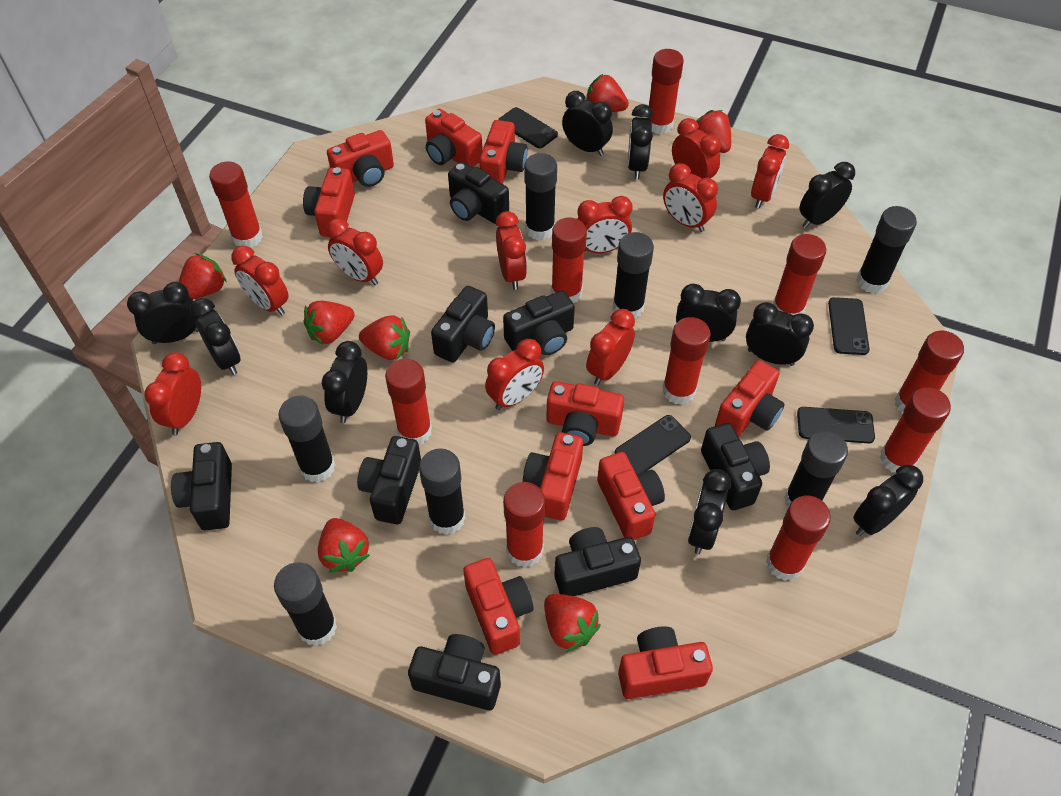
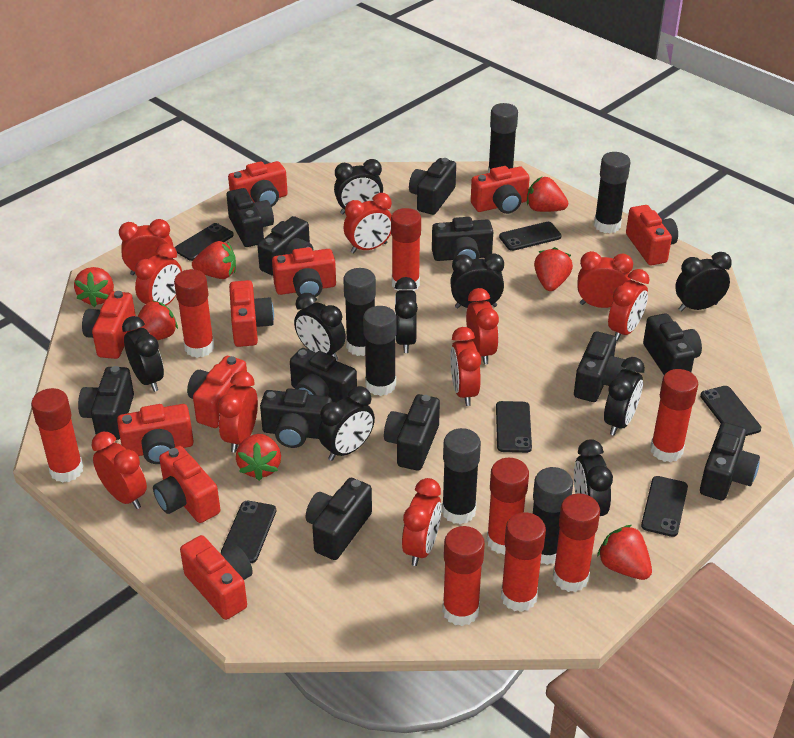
black camera: [171,442,232,530] [357,436,421,524] [408,634,501,710] [431,286,495,363] [448,162,509,224] [503,291,575,355] [554,527,641,596] [701,423,770,510] = 8 -> [78,366,134,440] [226,188,274,247] [257,216,313,276] [260,388,332,448] [290,348,357,403] [306,478,372,560] [384,394,440,471] [409,158,456,215] [432,217,493,261] [574,331,625,402] [643,313,702,375] [700,422,760,501] = 12
black clock: [127,282,199,344] [190,298,241,375] [322,341,367,423] [562,91,613,156] [628,104,653,179] [676,284,741,342] [688,469,731,554] [746,302,814,366] [800,162,855,228] [853,465,923,536] = 10 -> [122,316,164,392] [294,293,346,361] [318,386,375,461] [334,159,383,215] [395,277,418,353] [450,253,504,309] [574,439,613,516] [604,357,645,436] [675,252,732,311] = 9
black glue stick: [274,562,337,646] [278,396,335,482] [419,448,465,535] [524,153,557,240] [613,232,654,319] [784,431,848,508] [857,206,917,294] = 7 -> [343,268,376,356] [363,306,397,396] [442,428,481,524] [488,103,518,173] [533,467,573,565] [594,152,631,233] = 6
black phone: [498,107,558,148] [615,415,691,474] [797,407,875,443] [828,297,870,355] = 4 -> [174,223,234,261] [221,501,276,563] [496,401,532,453] [499,222,562,251] [641,476,688,537] [700,386,761,436] = 6
red glue stick: [209,161,263,248] [385,359,432,445] [503,482,545,567] [551,218,587,304] [647,49,684,134] [663,317,711,405] [766,496,831,581] [773,234,826,315] [880,387,951,472] [895,331,964,414] = 10 -> [31,388,83,483] [174,269,214,358] [391,208,421,291] [442,526,485,626] [487,458,529,555] [501,512,546,612] [553,493,600,592] [650,369,698,462] = 8

